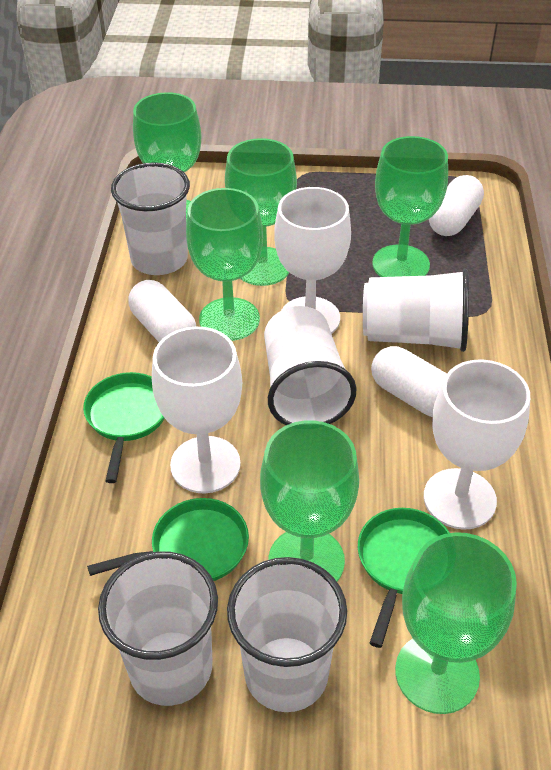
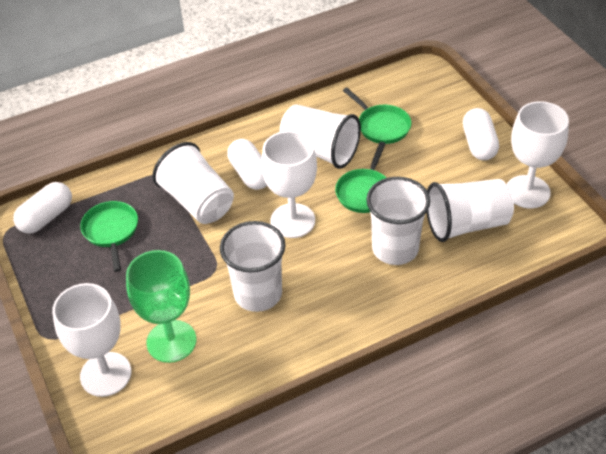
green goblet: [133,92,201,222] [186,188,263,341] [225,138,297,286] [260,420,359,581] [372,136,448,277] [395,532,517,714] = 6 -> [126,250,196,363] = 1

